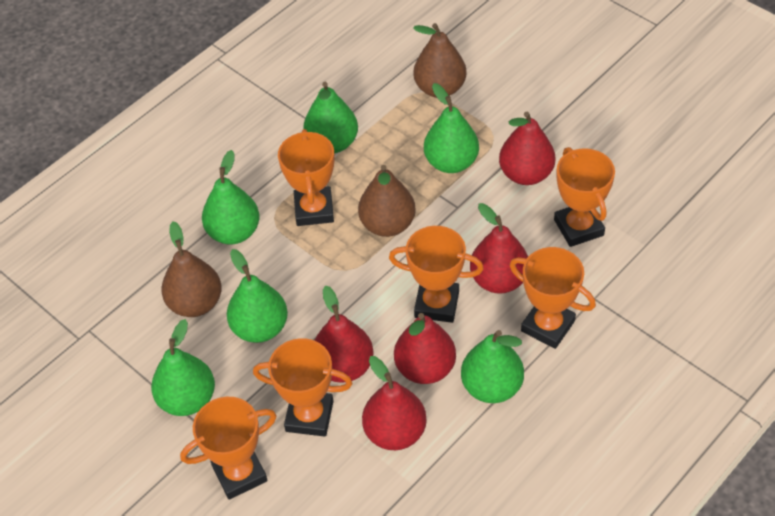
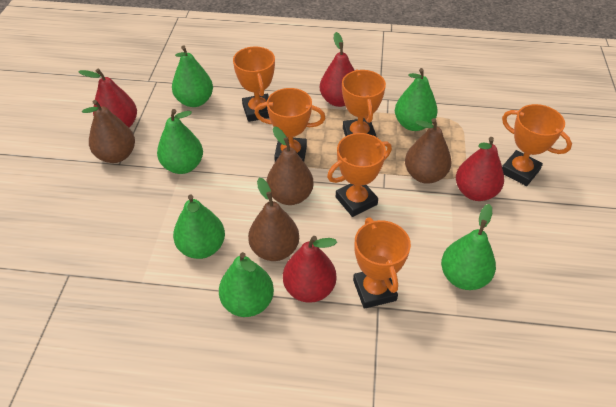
brown pear: [161,221,222,317] [358,165,416,237] [413,23,467,98] = 3 -> [82,100,135,163] [248,178,299,261] [266,127,314,205] [405,118,452,184] = 4
red pear: [314,285,373,383] [362,356,427,450] [394,313,456,384] [470,203,528,294] [499,112,555,185] = 5 -> [78,69,137,128] [283,236,337,303] [320,32,355,107] [456,137,504,201] = 4

